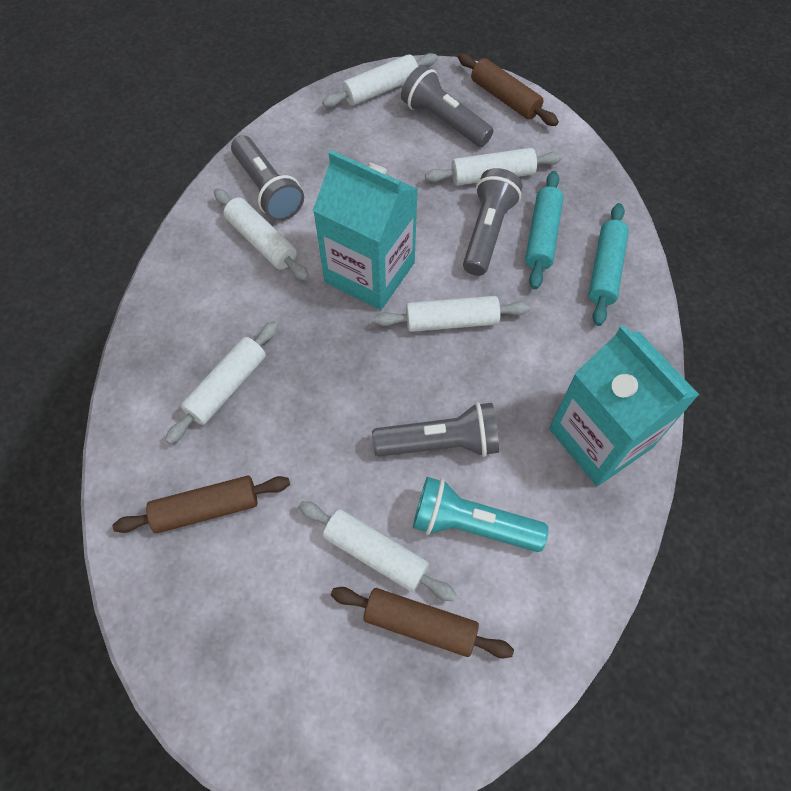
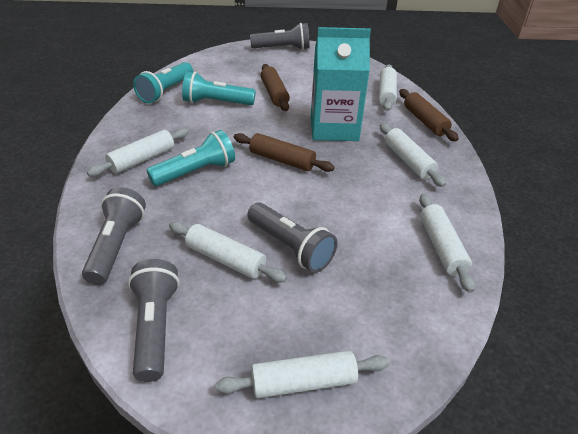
turquoise carton: [313,150,418,310] [549,325,699,486] = 2 -> [311,27,371,141] = 1
turquoise flashlight: [413,477,549,552] = 1 -> [133,62,193,104] [147,130,235,186] [182,72,256,105] = 3
turquoise rolling pin: [525,171,564,289] [589,203,629,326] = 2 -> none = 0

